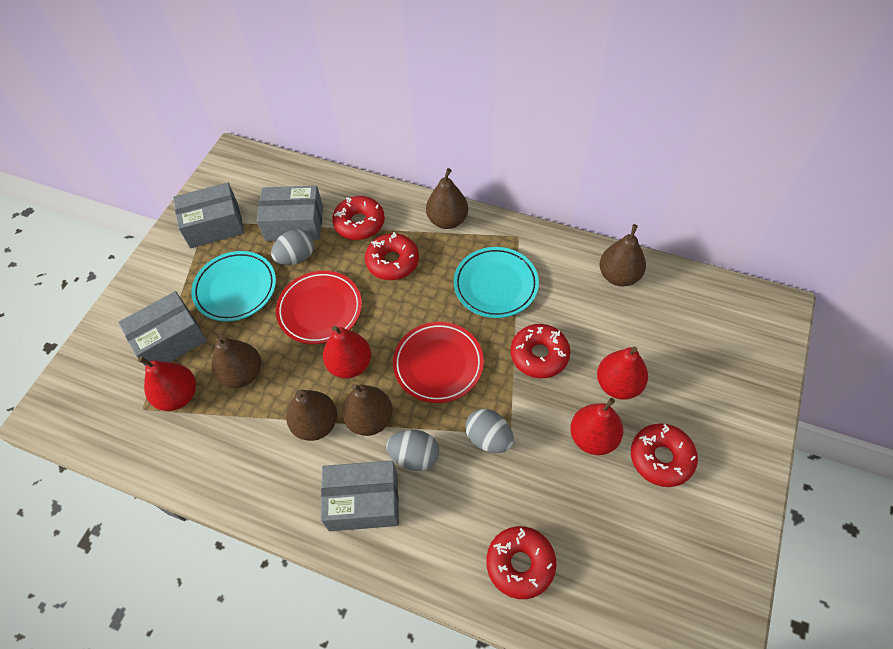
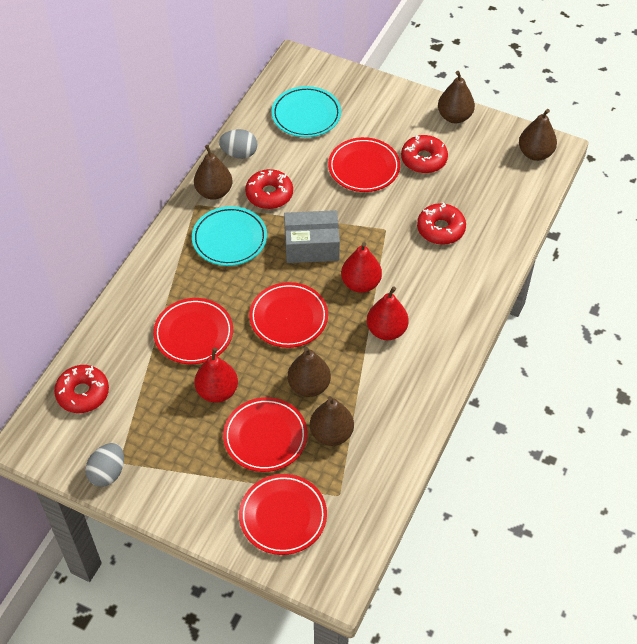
grey box: [118,291,207,367] [173,183,245,248] [256,186,323,241] [321,460,399,531] = 4 -> [284,210,340,263] = 1
grey egg: [271,229,314,265] [386,430,439,471] [465,409,514,453] = 3 -> [85,443,124,487] [219,129,257,159] = 2
red donut: [332,196,385,240] [365,232,419,280] [486,526,556,599] [511,324,570,378] [631,424,698,487] = 5 -> [54,365,109,413] [245,169,293,209] [401,135,448,173] [417,202,466,245] = 4
red pear: [138,356,196,411] [323,326,371,378] [570,398,623,455] [597,347,648,400] = 4 -> [194,347,238,403] [341,242,382,293] [367,286,409,340] = 3
red plate: [276,271,362,344] [393,322,484,403] = 2 -> [153,298,233,364] [223,397,308,472] [239,474,327,555] [249,282,328,348] [328,137,400,192] = 5

